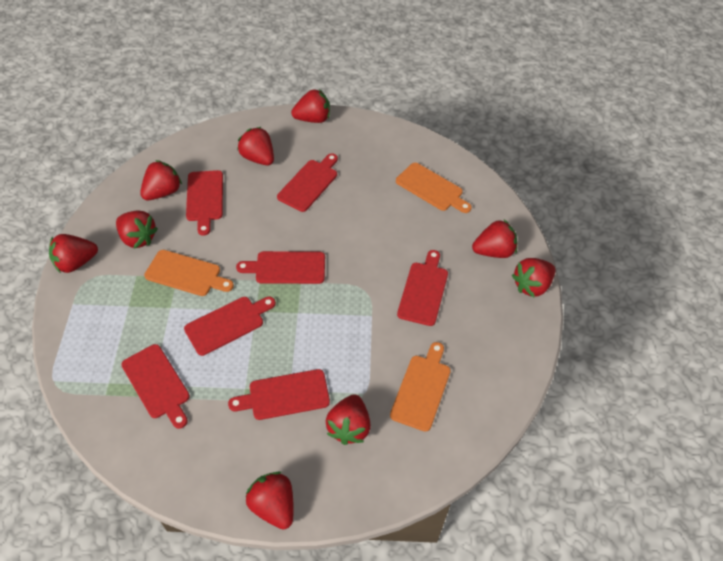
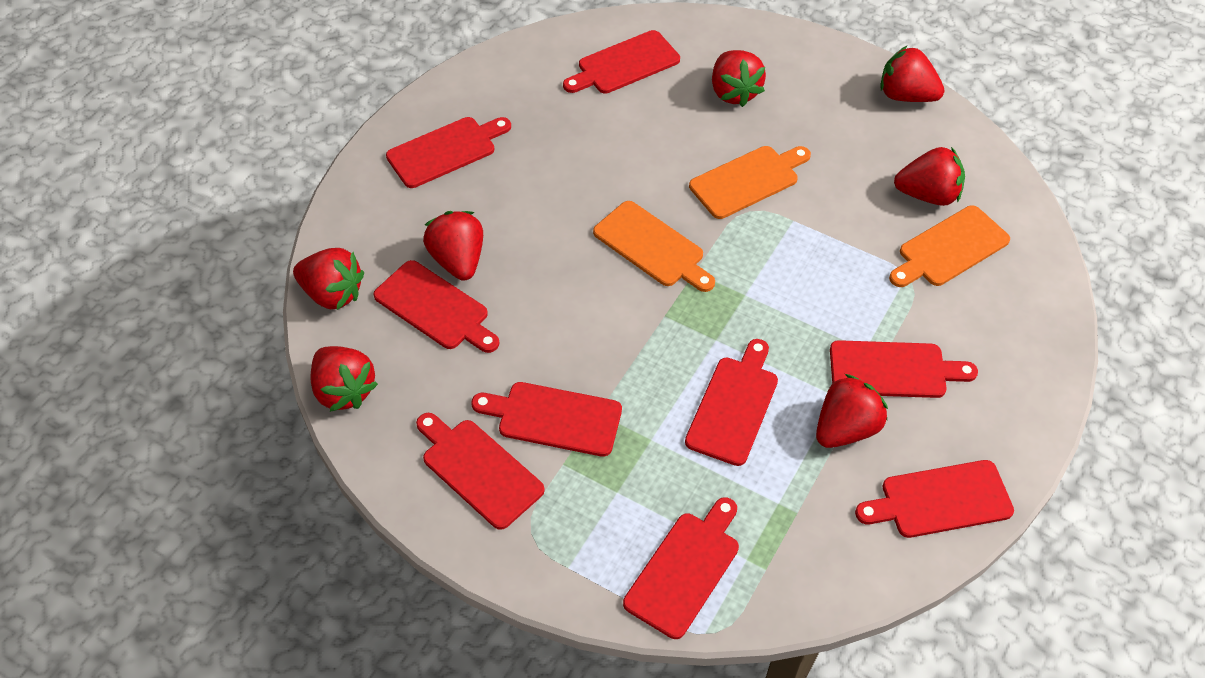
red cutting board: [121,344,190,429] [184,297,276,356] [186,170,223,236] [228,369,330,420] [236,251,325,284] [277,153,338,212] [397,250,448,326] = 7 -> [374,260,499,353] [386,117,511,188] [416,413,545,530] [471,382,622,457] [563,30,680,94] [623,497,739,639] [685,339,778,466] [830,340,978,398] [855,460,1014,538] = 9
red strawberry: [49,234,98,273] [116,210,158,248] [140,160,182,200] [237,127,274,165] [246,471,294,530] [291,89,330,123] [326,394,371,445] [472,220,517,258] [512,258,555,298] = 9 -> [293,248,364,310] [311,346,378,412] [423,211,483,281] [712,50,766,107] [816,374,888,448] [880,45,945,102] [894,147,965,206] = 7

